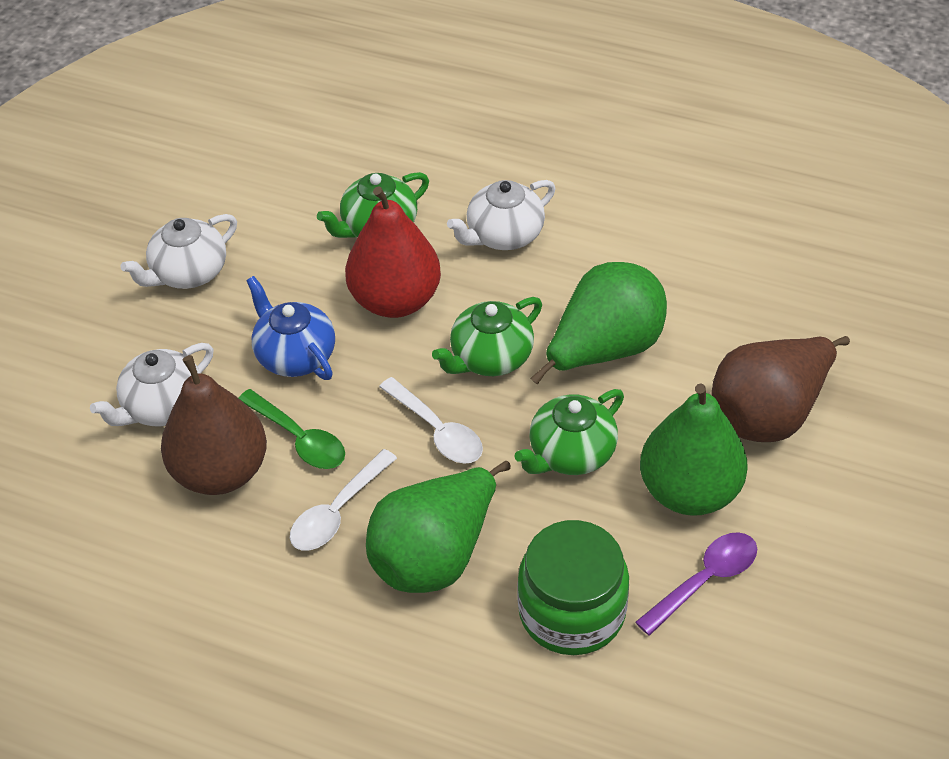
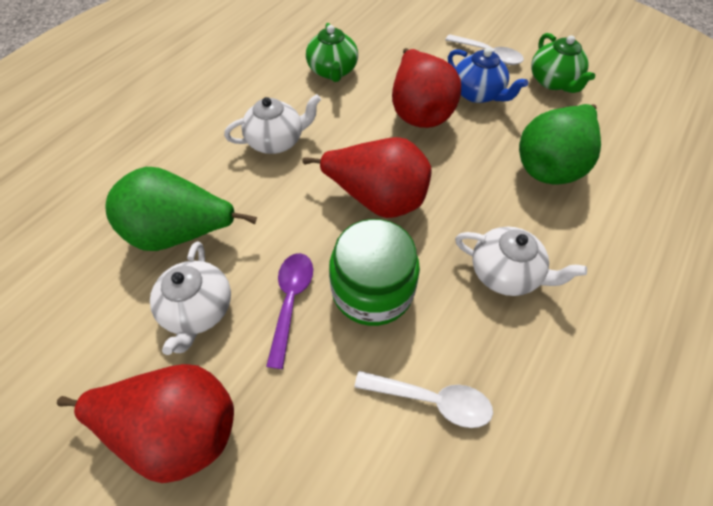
brown pear: [161,355,267,495] [711,336,850,442] = 2 -> none = 0
green pear: [366,461,511,593] [530,262,667,385] [640,383,748,516] = 3 -> [106,167,257,251] [519,104,601,184] = 2
green spoon: [238,389,345,469] = 1 -> none = 0
green teapot: [317,172,429,238] [432,297,542,376] [514,389,624,475] = 3 -> [306,23,358,82] [531,33,595,93] = 2
red pear: [345,187,441,318] = 1 -> [57,364,234,483] [302,137,431,218] [392,48,461,128] = 3

